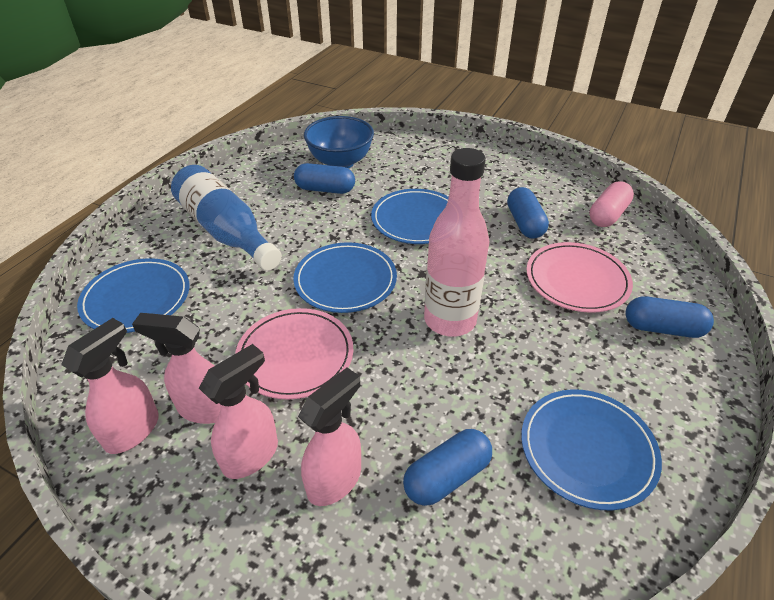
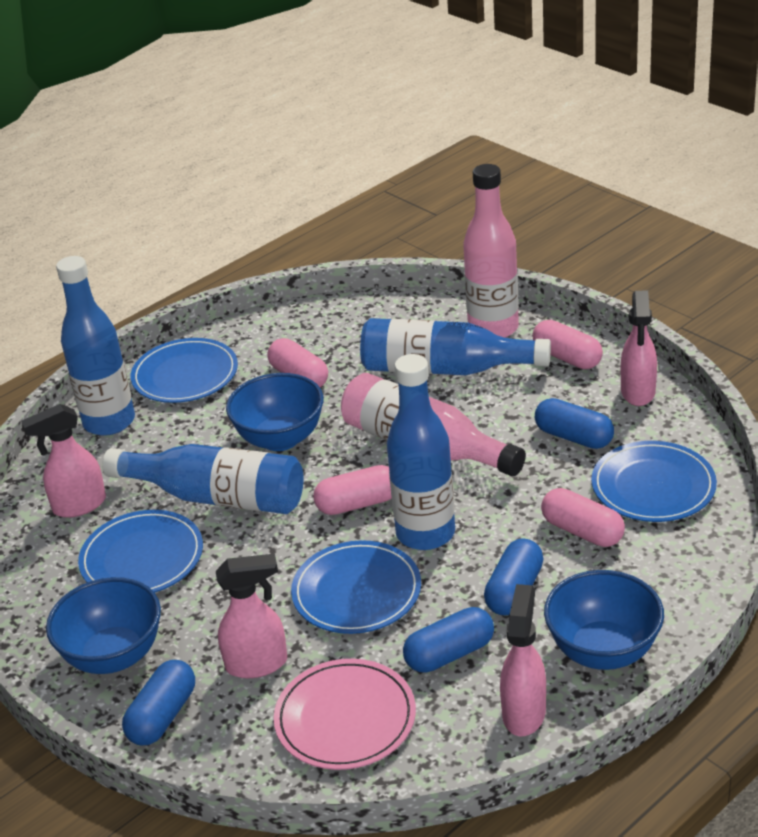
blue bottle: [171,165,282,270] = 1 -> [56,256,135,436] [102,444,304,514] [360,318,551,375] [387,354,455,550] = 4
blue bowl: [304,116,374,168] = 1 -> [46,577,161,674] [226,373,324,451] [544,570,664,670] = 3
pink bottle: [424,148,490,337] = 1 -> [341,373,526,476] [463,164,519,338] = 2
pink capsule: [589,181,634,227] = 1 -> [267,338,328,387] [313,465,392,515] [532,320,603,369] [541,488,625,547] = 4
pink plate: [235,308,353,400] [526,242,633,313] = 2 -> [274,659,416,770] = 1

